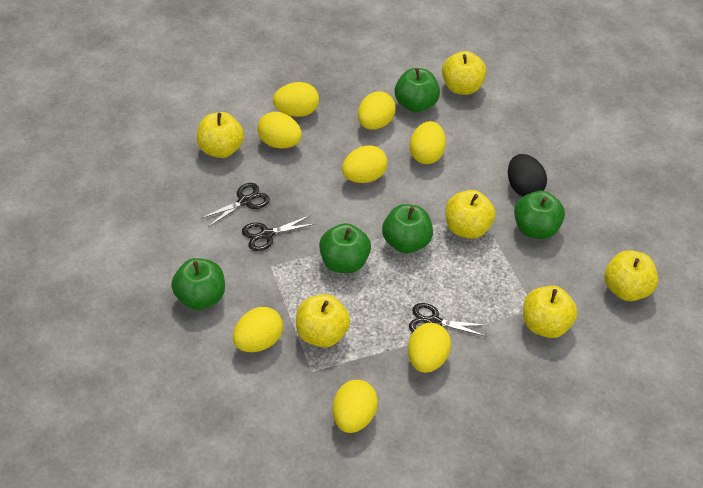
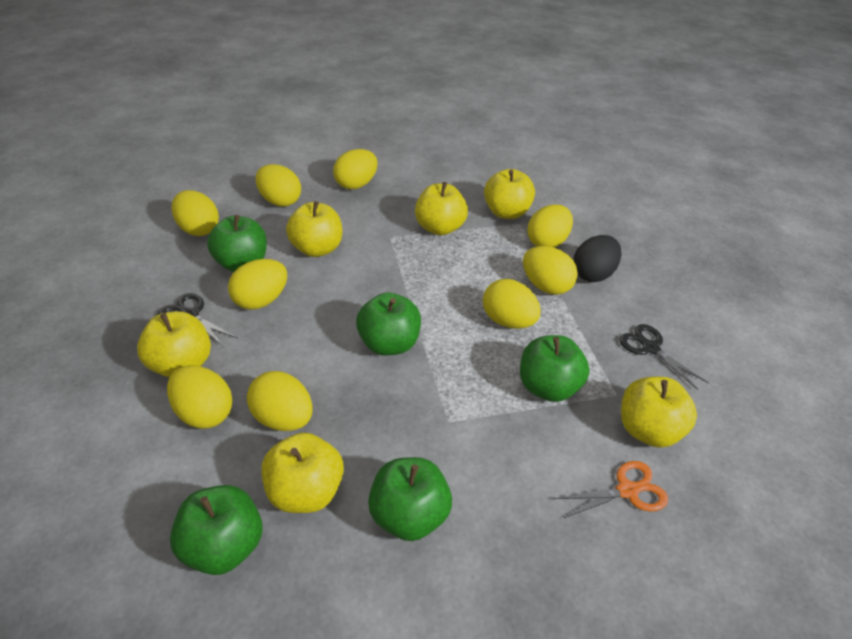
black scissors: [200,183,270,227] [242,215,315,251] [409,303,488,337] = 3 -> [158,293,238,347] [619,324,709,390] = 2
orange scissors: none = 0 -> [554,461,668,518] = 1
yellow egg: [233,307,283,352] [257,112,302,149] [273,82,319,117] [333,380,378,433] [342,145,388,183] [358,92,396,130] [408,323,451,373] [410,121,446,164] = 8 -> [167,365,233,429] [171,190,219,236] [228,259,287,310] [247,371,313,431] [255,164,301,206] [333,149,378,189] [483,279,541,329] [523,246,578,295] [527,204,573,248] = 9

